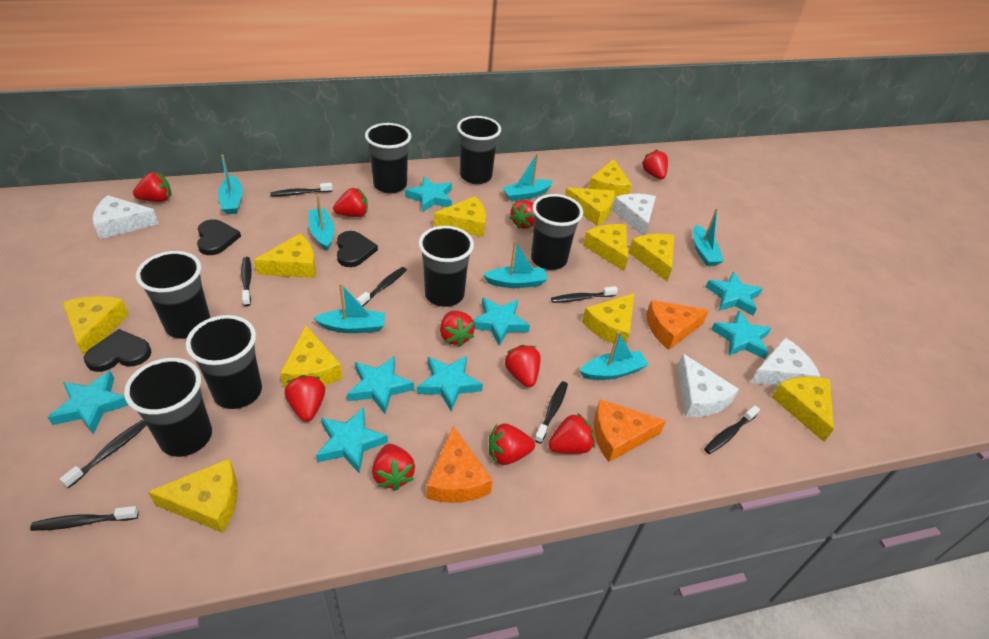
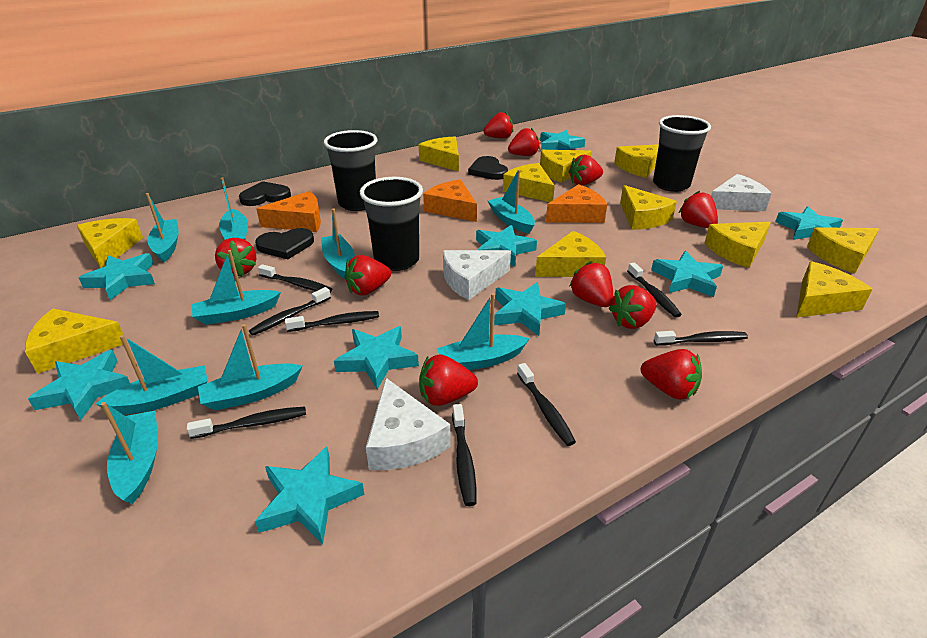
black cup: [124,358,212,457] [136,251,211,339] [186,315,262,409] [365,123,411,194] [418,226,474,307] [457,116,501,184] [531,194,583,270] = 7 -> [324,130,377,211] [360,177,423,271] [653,115,711,192] = 3
turquoise boat: [218,154,243,214] [309,195,334,251] [314,283,385,333] [483,241,547,288] [503,153,554,201] [580,331,649,380] [693,208,724,266] = 7 -> [95,335,208,415] [101,402,158,504] [146,193,179,262] [192,250,281,325] [198,324,303,410] [219,177,248,240] [321,208,355,279] [437,293,530,370] [488,170,535,233] = 9
turquoise star: [47,371,128,434] [316,407,388,474] [347,356,414,414] [405,177,452,212] [417,356,483,411] [473,297,530,346] [706,272,763,316] [711,311,771,359] = 8 -> [28,350,130,420] [79,253,155,300] [255,447,365,545] [334,326,419,389] [476,225,537,267] [494,282,566,336] [540,130,585,150] [651,251,723,297] [775,206,843,240] = 9
white cheese: [92,195,159,239] [612,194,656,235] [677,354,739,417] [750,338,820,386] = 4 -> [366,378,451,470] [443,250,511,300] [711,174,772,211] = 3

